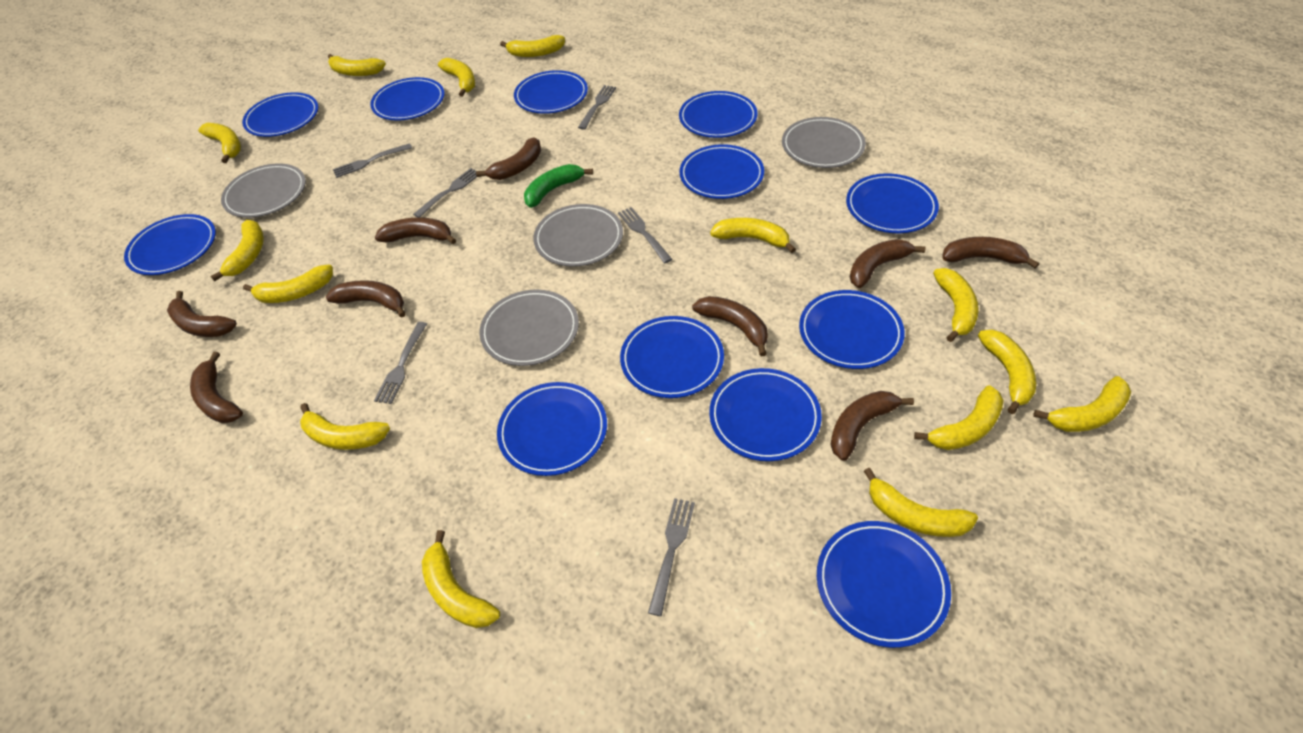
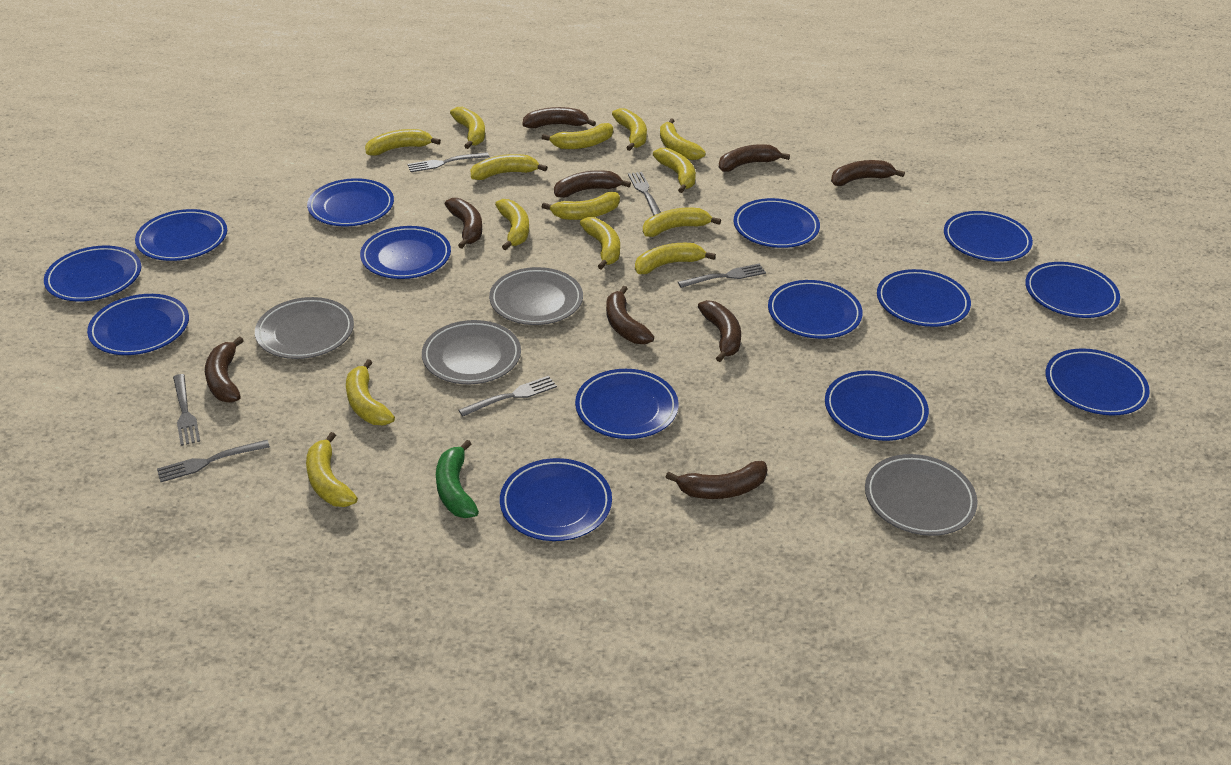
blue plate: [124,214,216,275] [242,92,318,137] [370,77,445,121] [497,382,607,476] [514,70,588,114] [620,316,724,398] [679,91,758,138] [679,144,764,199] [709,368,822,461] [799,290,905,369] [817,521,951,648] [846,173,939,233] = 12 -> [44,246,141,301] [87,294,189,355] [135,209,227,261] [307,178,394,226] [360,226,451,279] [500,458,612,541] [575,369,679,439] [734,198,820,248] [768,280,863,339] [825,371,929,441] [877,269,971,327] [944,211,1033,262] [1025,262,1120,318] [1046,348,1150,415] = 14

